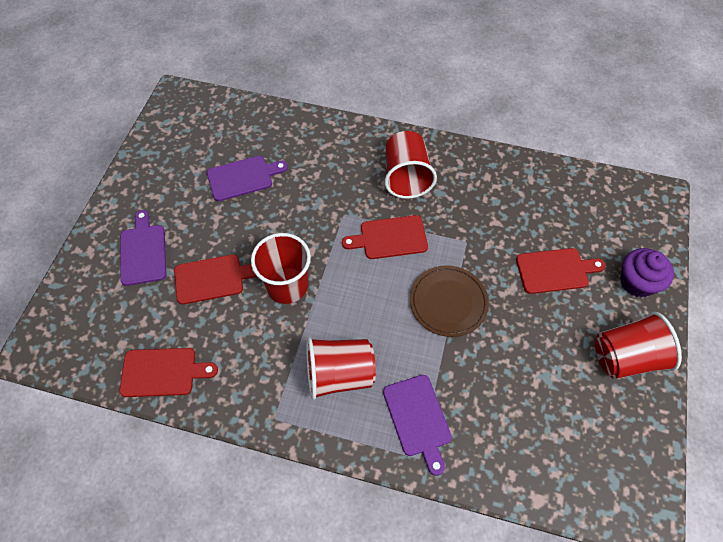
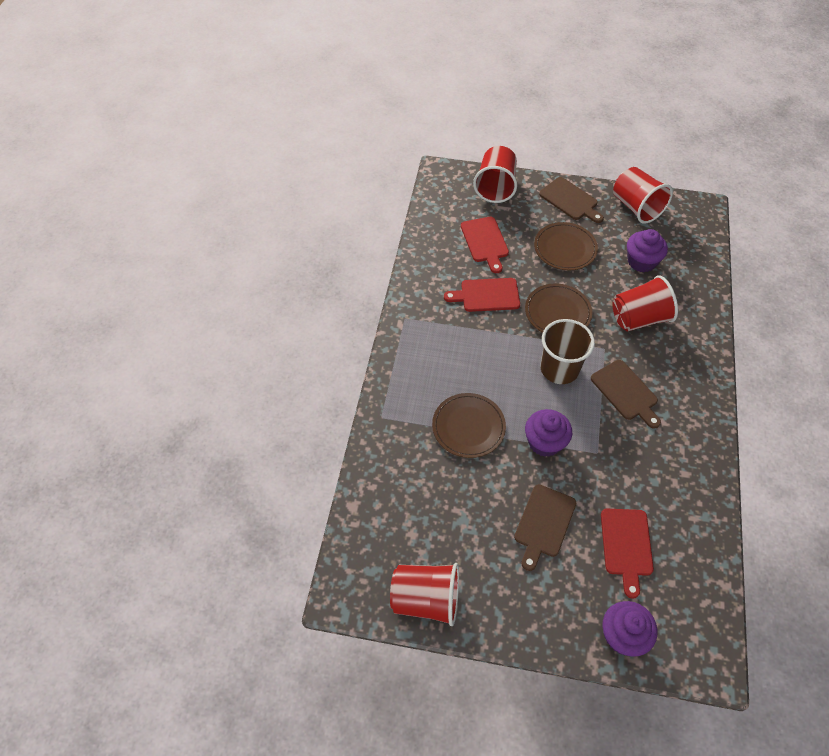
brown cup: none = 0 -> [540,319,595,384] = 1
brown cutting board: none = 0 -> [514,484,576,571] [539,177,604,223] [591,360,661,429] = 3
brown plate: [410,265,489,337] = 1 -> [432,393,506,458] [525,283,592,333] [534,222,598,270] = 3
purple cupcake: [620,248,674,297] = 1 -> [525,409,572,457] [602,601,657,657] [627,229,668,272] = 3
purple cutting board: [120,210,166,286] [207,156,288,201] [383,375,452,476] = 3 -> none = 0
red cutting board: [119,348,218,397] [174,254,257,305] [342,215,428,259] [516,248,605,294] = 4 -> [444,278,520,312] [461,217,509,273] [601,509,654,599] = 3

